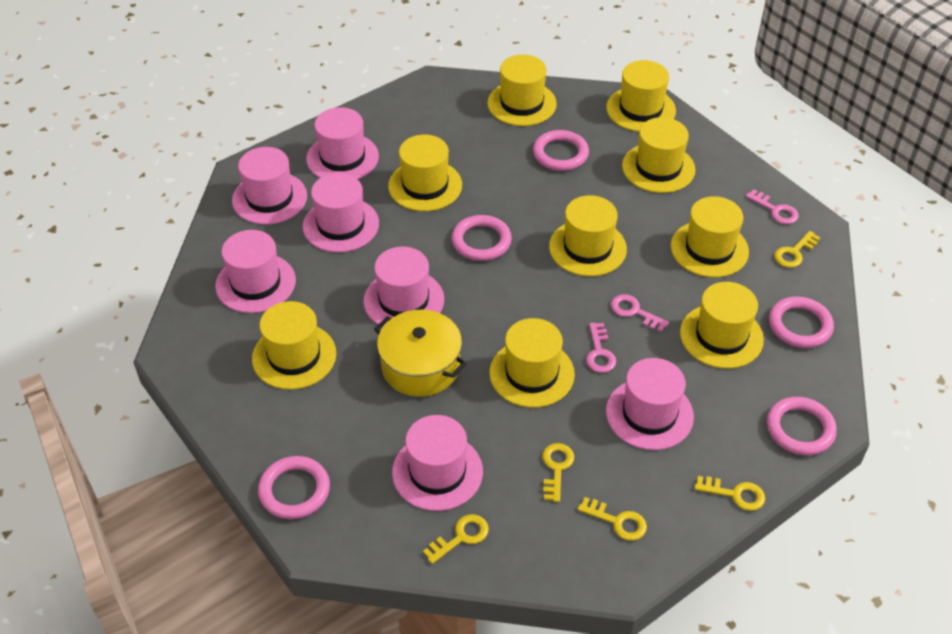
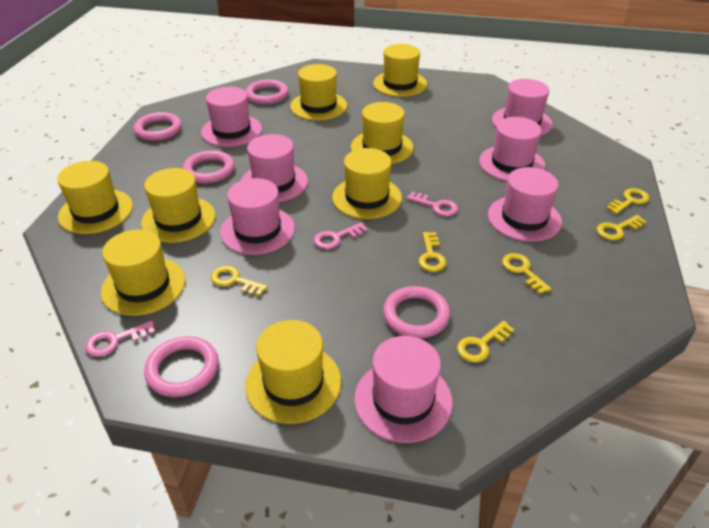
yellow hat: [252,301,336,390] [388,135,462,211] [487,55,557,126] [490,318,575,408] [549,195,627,276] [606,60,676,132] [622,117,695,193] [671,196,749,277] [680,282,764,369] = 9 -> [57,161,133,234] [101,230,185,316] [141,168,216,243] [245,320,341,424] [290,64,347,120] [332,148,402,219] [351,102,414,164] [373,44,427,97] = 8
yellow key: [423,514,489,564] [542,443,574,502] [578,497,647,541] [694,476,765,511] [774,231,821,268] = 5 -> [210,266,268,296] [418,232,447,272] [457,321,515,363] [502,253,552,294] [597,215,646,241] [606,188,650,214] = 6
yellow pot: [374,310,467,397] = 1 -> none = 0

